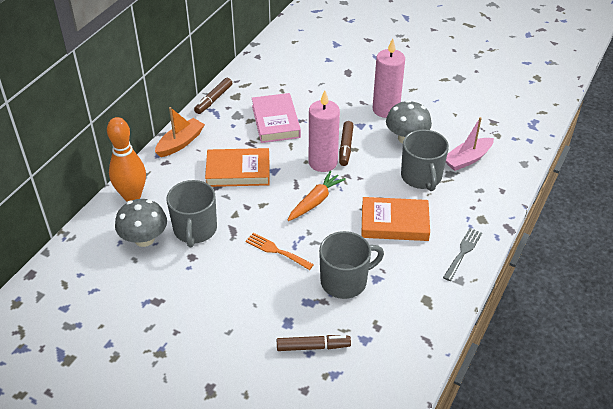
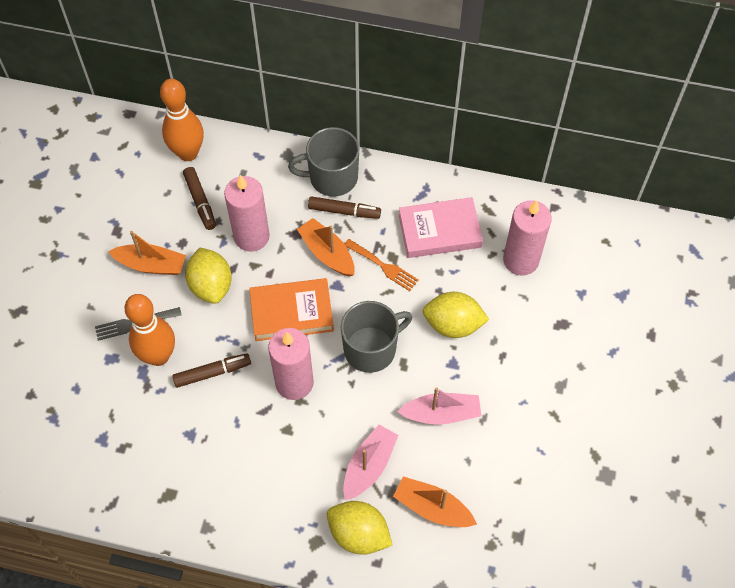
grey mug: [167,180,217,247] [319,231,384,299] [401,130,449,191] = 3 -> [288,127,359,196] [341,301,412,373] = 2
grey mushroom: [115,199,167,247] [386,100,432,143] = 2 -> none = 0
orange boat: [155,107,205,157] = 1 -> [108,231,186,275] [297,218,355,277] [393,476,477,527] = 3
orange book: [205,148,270,187] [361,197,430,241] = 2 -> [249,278,334,341] = 1
orange bowling pin: [107,117,146,202] = 1 -> [124,294,175,366] [160,79,204,161] = 2
orange carrot: [288,171,346,221] = 1 -> none = 0
pink boat: [446,117,494,171] = 1 -> [343,425,399,500] [397,387,481,425] = 2
pink candle: [309,90,340,172] [373,38,405,118] = 2 -> [224,175,270,252] [268,328,314,400] [503,200,552,275] = 3
yellow lemon: none = 0 -> [185,248,232,304] [327,501,393,554] [422,292,489,338] = 3

